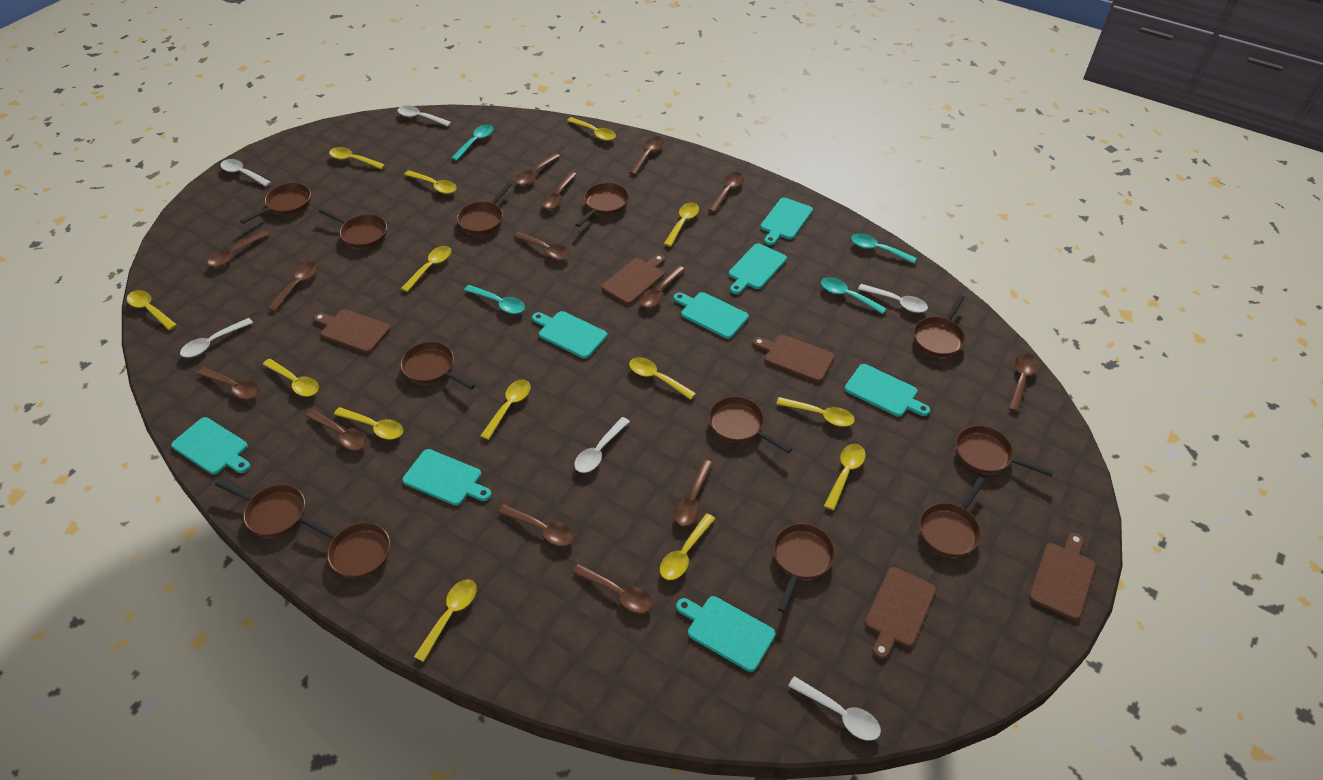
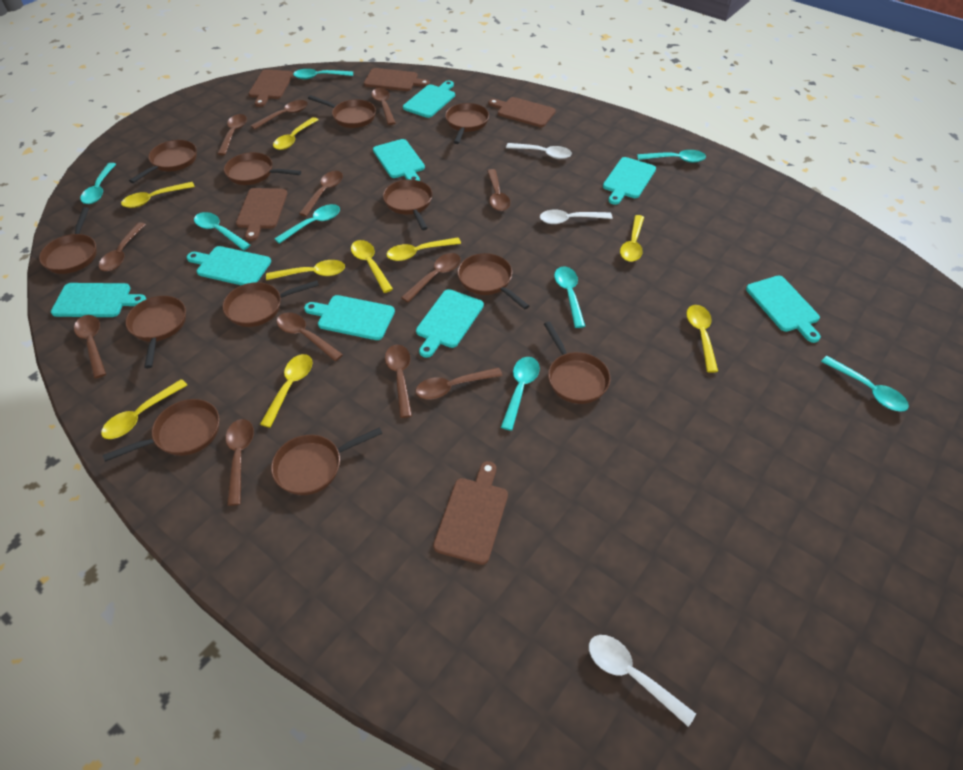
brown spoon: [197,368,260,399] [208,230,269,267] [268,262,319,311] [306,410,368,450] [498,504,575,546] [513,232,570,260] [515,153,560,185] [541,172,577,209] [572,564,653,613] [629,136,664,175] [640,266,685,308] [674,460,713,526] [708,172,744,213] [1008,354,1038,412] = 14 -> [74,315,106,379] [99,222,146,271] [218,114,247,155] [226,419,254,506] [251,100,308,130] [277,312,343,361] [299,171,343,217] [371,88,396,125] [385,345,412,418] [401,253,461,302] [415,367,502,399] [487,169,510,211] = 12
turquoise spoon: [451,124,493,161] [464,285,525,314] [821,277,887,314] [851,233,917,263] = 4 -> [80,163,116,204] [194,212,250,250] [274,204,340,244] [293,69,353,79] [501,357,540,431] [554,267,585,328] [637,150,706,163] [821,356,909,412] = 8
white spoon: [180,318,253,357] [221,159,271,187] [398,105,451,126] [574,417,630,473] [788,676,881,741] [858,284,928,313] = 6 -> [506,143,572,159] [540,210,612,224] [589,635,696,727] = 3
yellow spoon: [127,290,177,330] [263,359,319,396] [329,147,385,170] [334,407,403,439] [401,246,451,292] [404,170,457,194] [414,579,477,662] [480,379,531,440] [567,117,616,141] [629,357,696,400] [660,513,715,580] [664,202,699,247] [776,397,855,427] [824,444,866,510] = 14 -> [101,379,187,439] [121,182,195,208] [260,354,313,428] [266,260,345,280] [273,117,318,150] [351,240,393,293] [387,237,461,261] [620,215,644,262] [686,305,718,373] = 9

